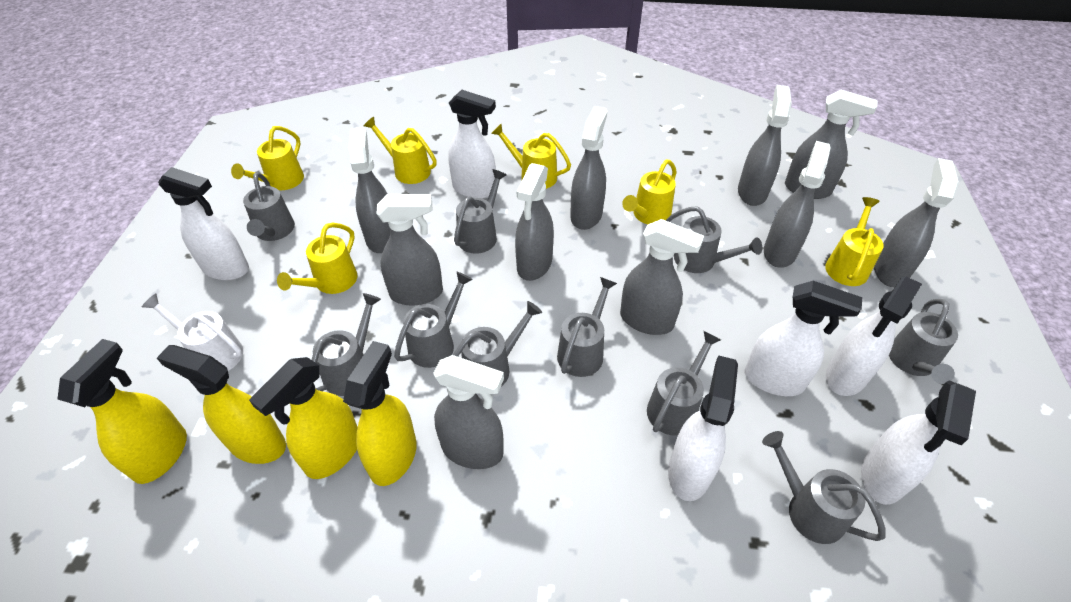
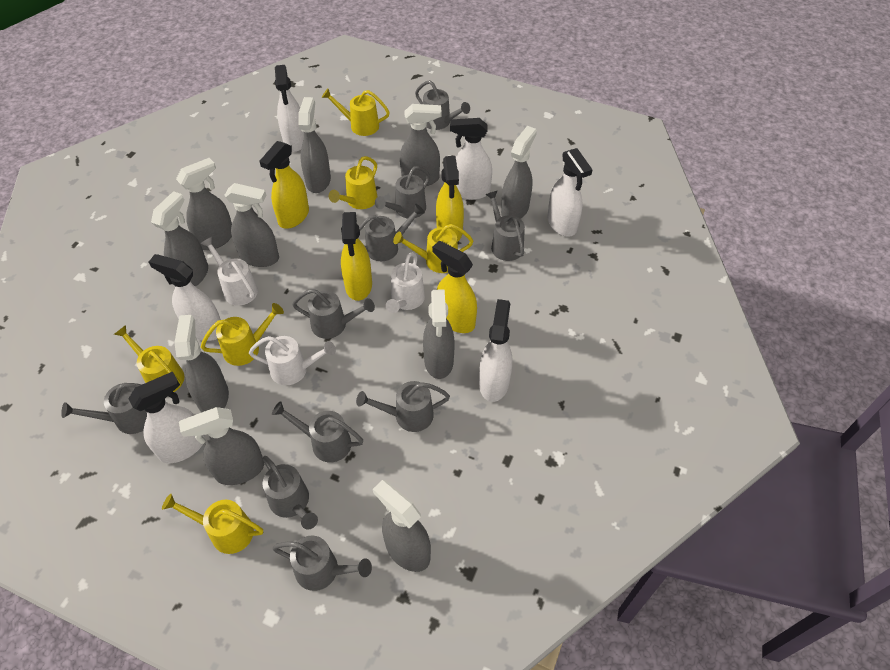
white watering can: [142,293,243,371] = 1 -> [200,237,258,306] [249,336,336,385] [386,253,425,313] = 3

